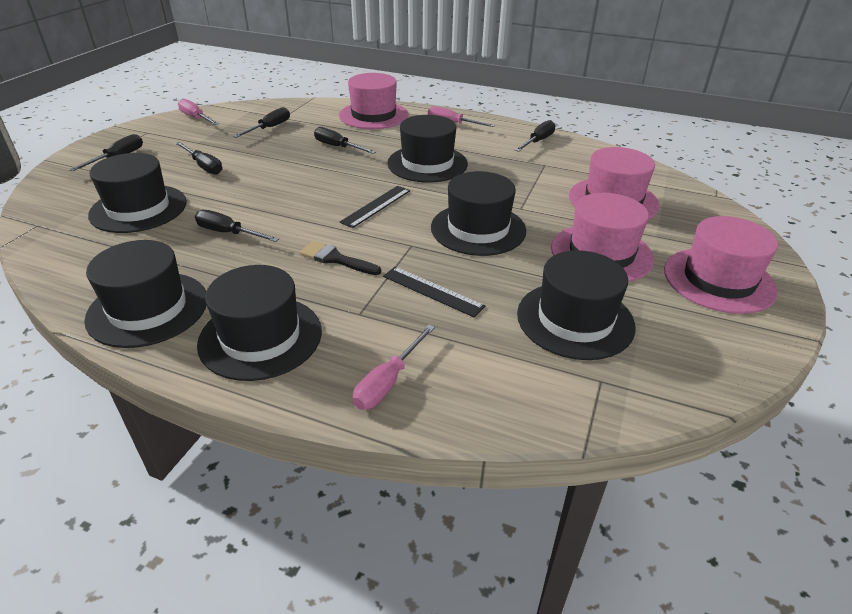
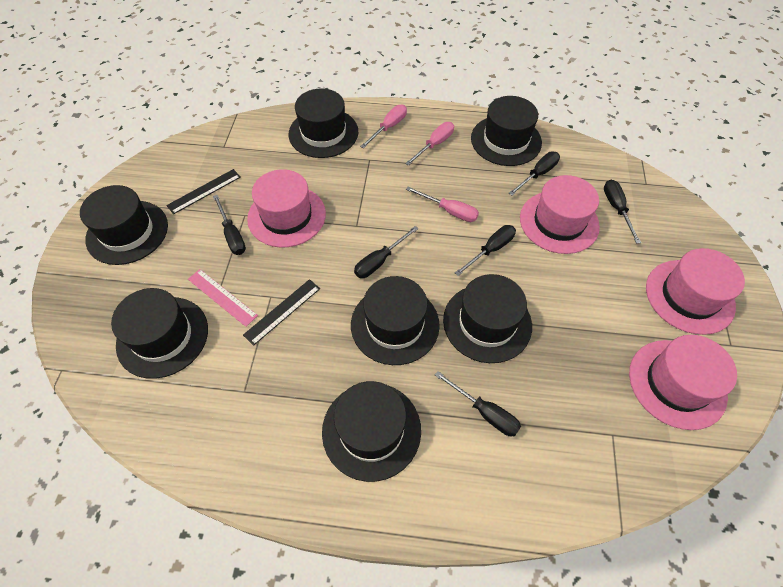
black brush: [300,241,381,275] = 1 -> none = 0
black hat: [84,240,207,348] [88,153,187,233] [197,265,322,381] [387,115,468,183] [431,171,526,256] [517,250,635,360] = 6 -> [80,185,168,265] [111,288,208,379] [289,88,358,158] [322,381,421,482] [351,276,440,365] [443,274,532,363] [471,96,542,166] = 7
pink ruler: none = 0 -> [188,269,258,327] = 1

